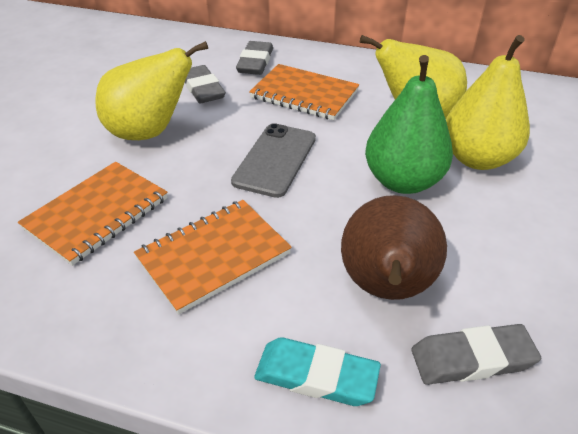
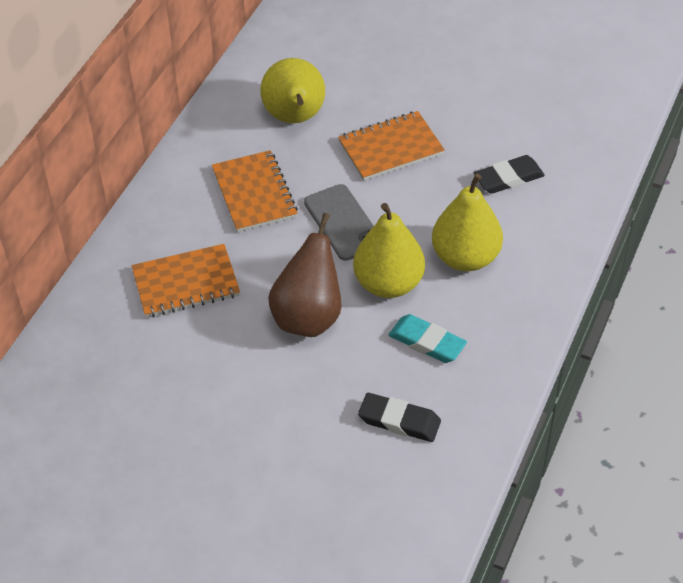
black eraser: none = 0 -> [358,393,441,442] [474,155,545,194] = 2
green pear: [365,55,453,194] = 1 -> none = 0
grey eraser: [185,65,226,104] [236,41,273,75] [411,324,541,385] = 3 -> none = 0

